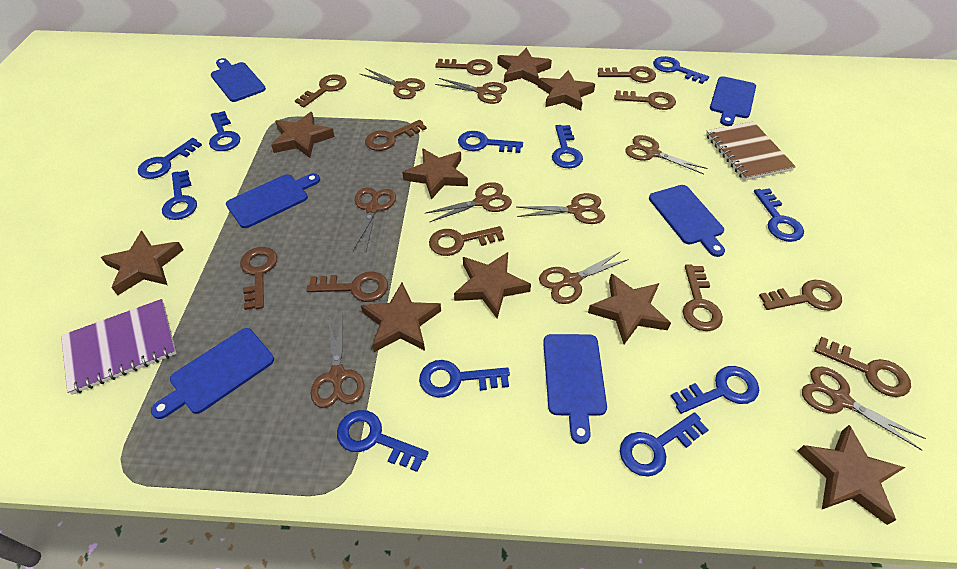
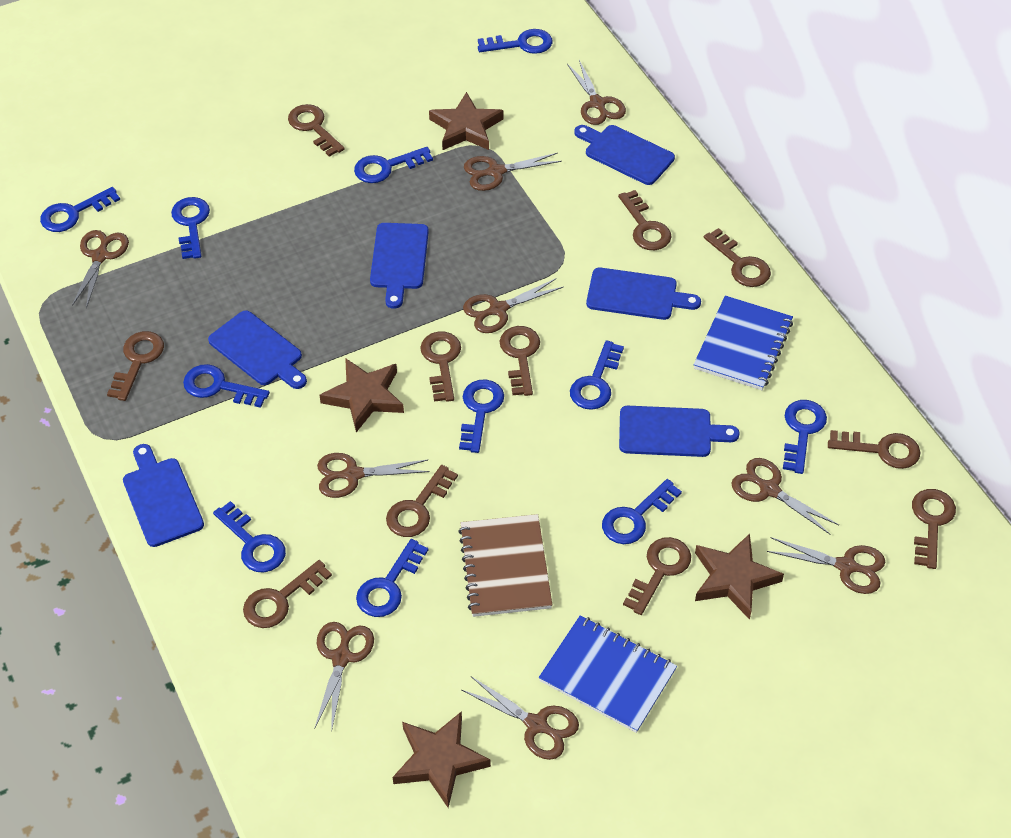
blue notebook: none = 0 -> [539,615,677,733] [694,296,793,390] = 2
brown star: [101,231,184,295] [271,112,335,158] [361,283,441,352] [402,148,468,199] [454,252,531,318] [497,48,552,85] [538,70,595,111] [588,273,671,344] [797,425,906,525] = 9 -> [319,358,404,432] [393,711,491,808] [429,92,503,150] [695,534,784,620] = 4
purple notebook: [61,299,176,395] = 1 -> none = 0

